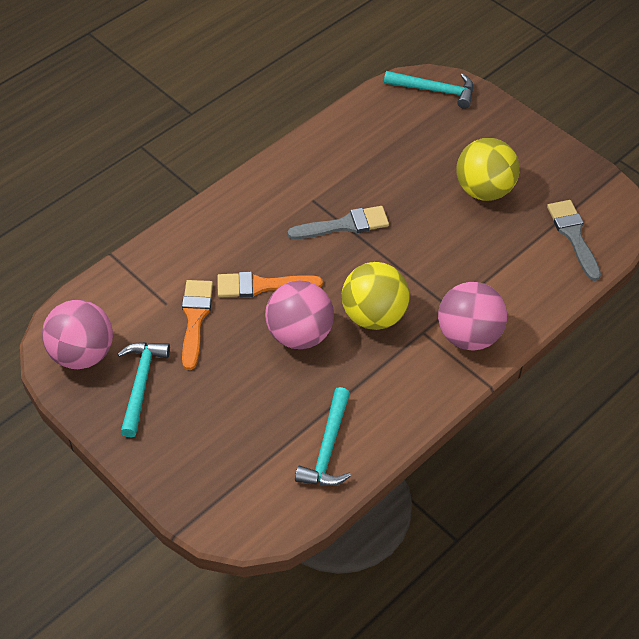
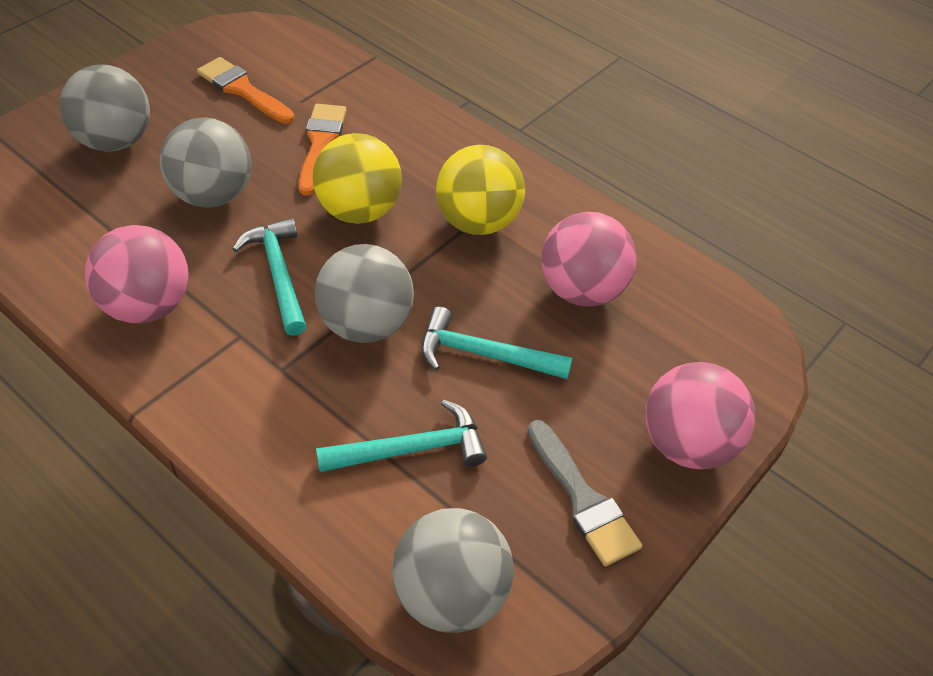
grey ball: none = 0 -> [60,65,150,152] [160,118,252,208] [315,244,414,343] [392,508,514,633] = 4
grey brush: [288,206,389,239] [547,200,601,281] = 2 -> [528,420,642,566] = 1

